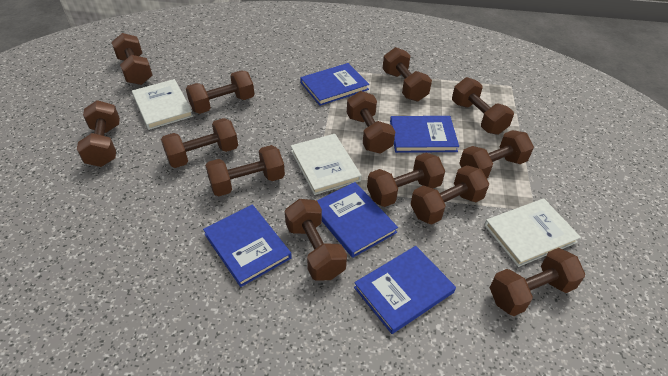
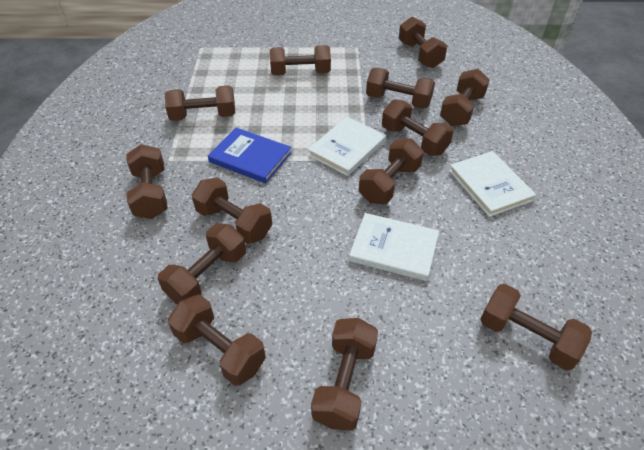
blue book: [203,205,292,287] [300,63,369,106] [317,182,398,258] [354,246,456,334] [390,116,459,153] = 5 -> [208,128,292,184] = 1

